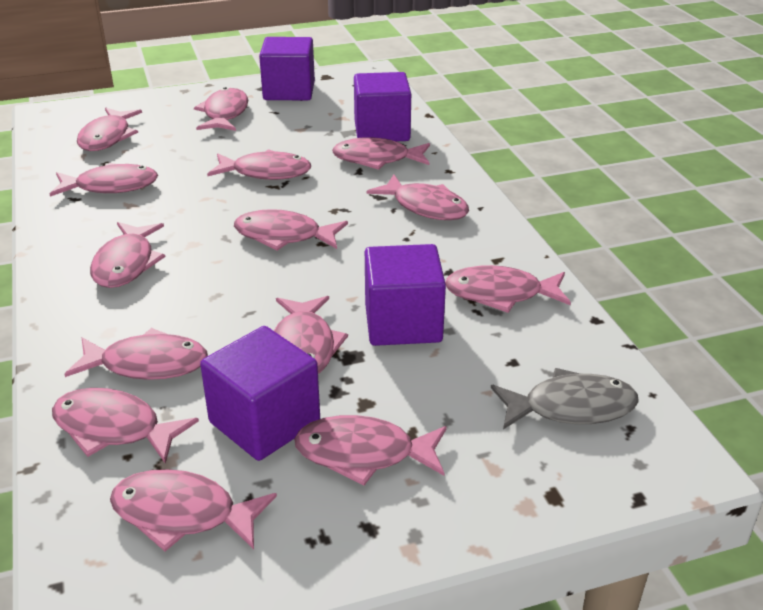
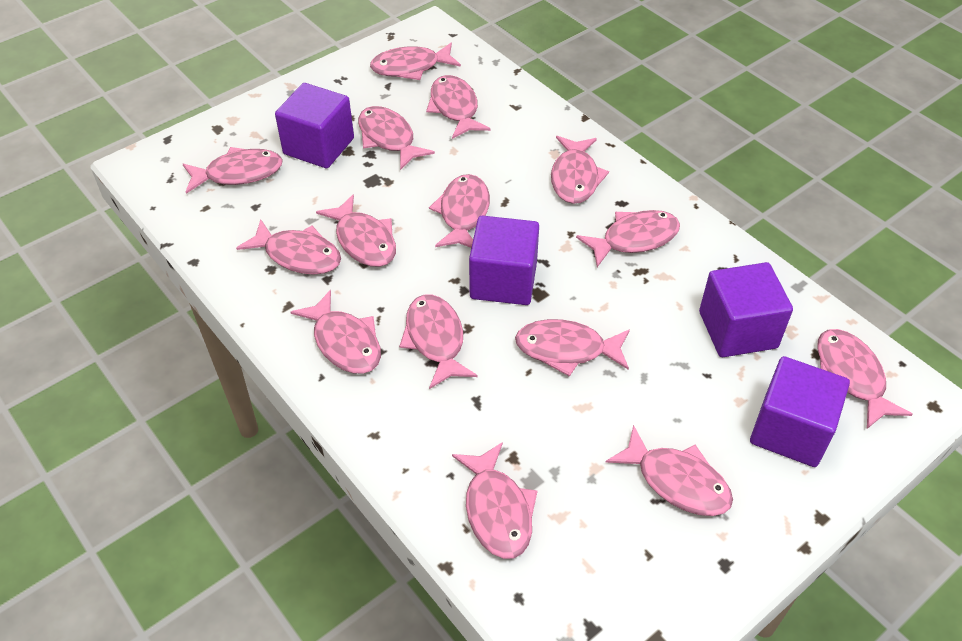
grey fish: [491,368,639,429] = 1 -> none = 0
pink fish: [50,163,158,197] [52,388,199,464] [64,328,208,380] [77,108,142,151] [90,222,166,288] [110,469,277,551] [194,87,248,131] [207,149,311,180] [234,209,348,251] [274,296,348,374] [294,415,447,486] [332,137,430,170] [366,174,469,220] [445,265,571,313] = 14 -> [183,147,283,194] [236,219,341,275] [291,290,381,374] [316,194,396,267] [358,106,435,170] [370,43,461,80] [399,294,478,389] [426,75,490,139] [429,174,490,248] [452,442,538,559] [515,319,630,377] [551,136,609,204] [576,210,680,267] [606,425,733,516] [817,329,913,429] = 15

